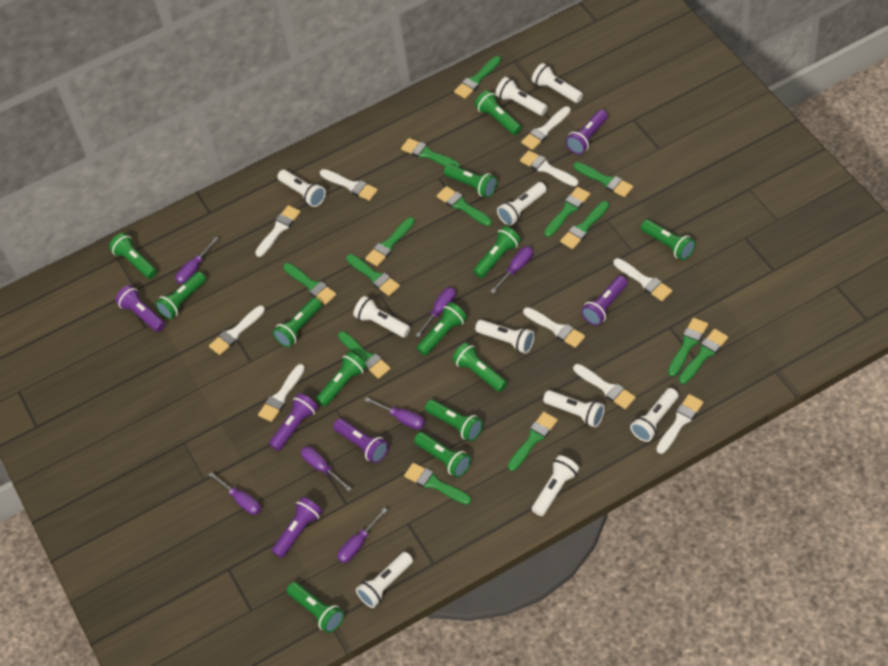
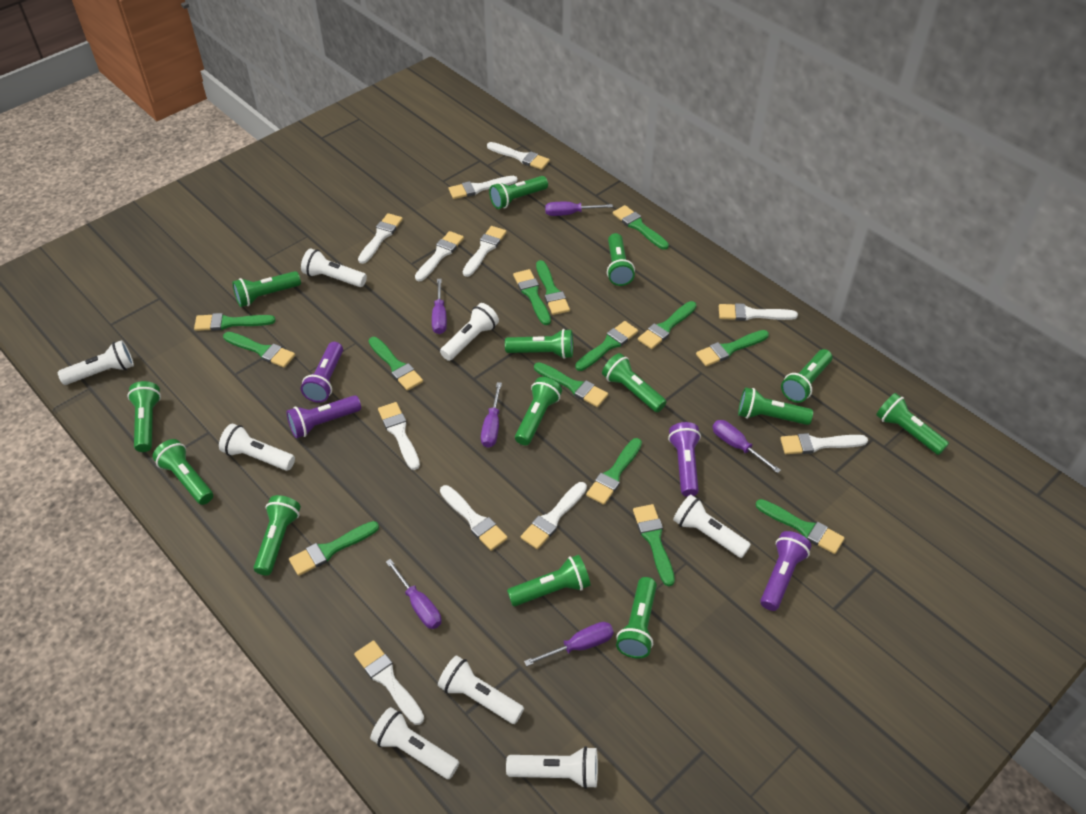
green flashlight: [109,233,157,279] [155,272,206,319] [273,298,322,347] [287,582,344,633] [316,352,367,407] [414,432,471,478] [417,302,467,356] [425,400,483,442] [444,164,497,198] [452,342,507,392] [473,226,521,278] [475,90,522,135] [641,220,695,260] = 13 -> [127,381,161,452] [153,439,213,505] [232,271,301,307] [254,495,301,575] [489,176,548,209] [505,329,573,359] [507,555,590,606] [515,377,562,445] [602,353,666,412] [607,233,635,286] [616,577,657,659] [738,387,813,425] [781,349,832,403] [876,393,949,455] = 14
purple flashlight: [115,285,165,332] [269,393,318,451] [272,497,323,558] [333,419,389,463] [566,109,608,154] [581,276,628,326] = 6 -> [286,395,361,438] [301,342,343,403] [668,422,701,497] [760,531,811,611] = 4
purple screwdriver: [176,237,219,284] [208,472,261,515] [301,446,352,492] [337,508,387,563] [364,397,425,430] [415,287,456,337] [490,246,533,294] = 7 -> [386,559,441,629] [432,279,447,334] [481,382,502,448] [524,622,614,666] [545,202,613,216] [712,420,781,473] = 6
white brush: [209,305,265,355] [255,205,301,257] [258,364,305,422] [320,169,378,201] [520,150,578,186] [521,106,571,150] [523,307,585,348] [573,364,636,409] [613,258,672,301] [656,394,704,454] = 10 -> [354,640,424,725] [358,213,403,264] [378,402,420,470] [415,231,464,281] [440,485,508,551] [449,176,518,199] [463,226,506,277] [487,142,550,170] [521,482,587,549] [719,303,798,321] [780,433,868,454] = 11
white flashlight: [277,170,326,207] [353,296,411,338] [356,552,413,608] [475,320,535,354] [495,77,548,116] [497,182,547,226] [532,63,583,103] [532,455,579,516] [543,390,605,428] [630,388,678,442] = 10 -> [58,340,134,385] [219,423,295,471] [301,248,367,287] [370,707,459,779] [438,655,524,724] [440,303,499,361] [506,746,598,789] [673,495,751,558] = 8

